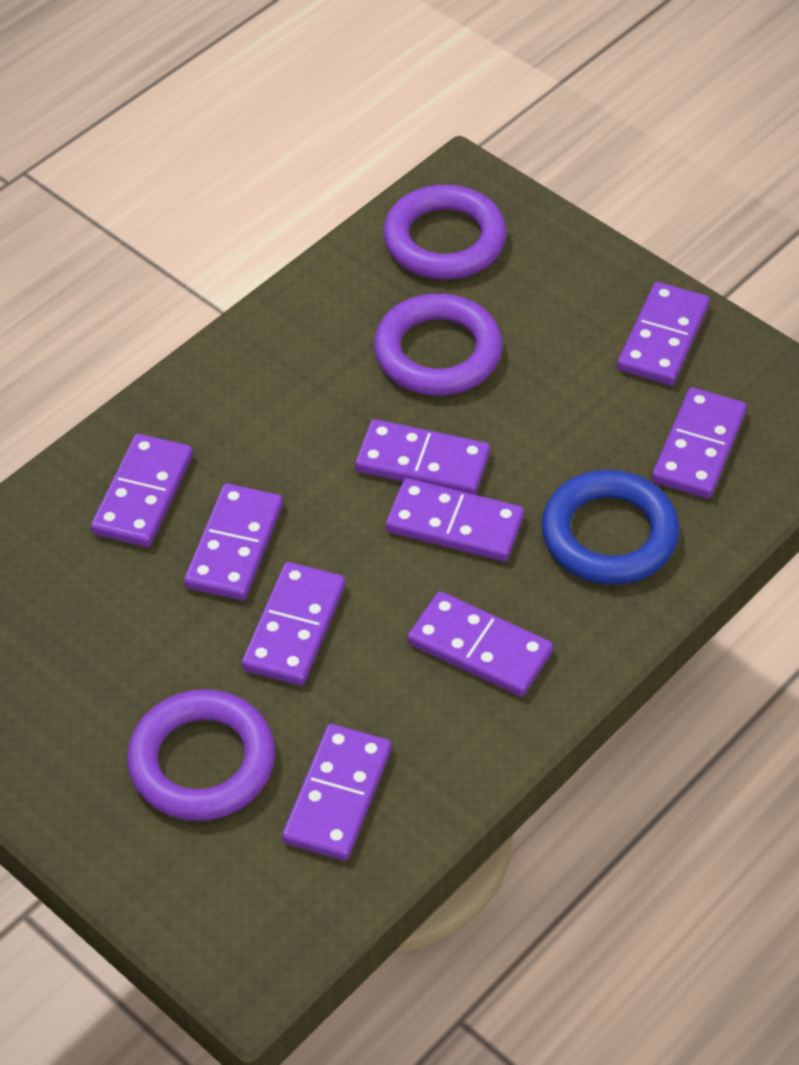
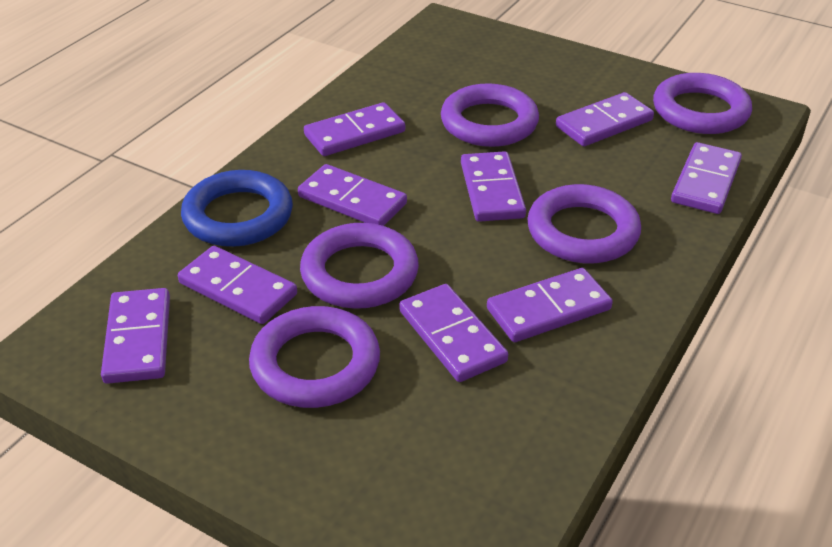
purple ring: [127,689,276,821] [374,294,503,395] [383,185,507,279] = 3 -> [249,306,380,408] [300,223,419,309] [441,83,539,147] [527,184,641,264] [653,73,752,134] = 5

